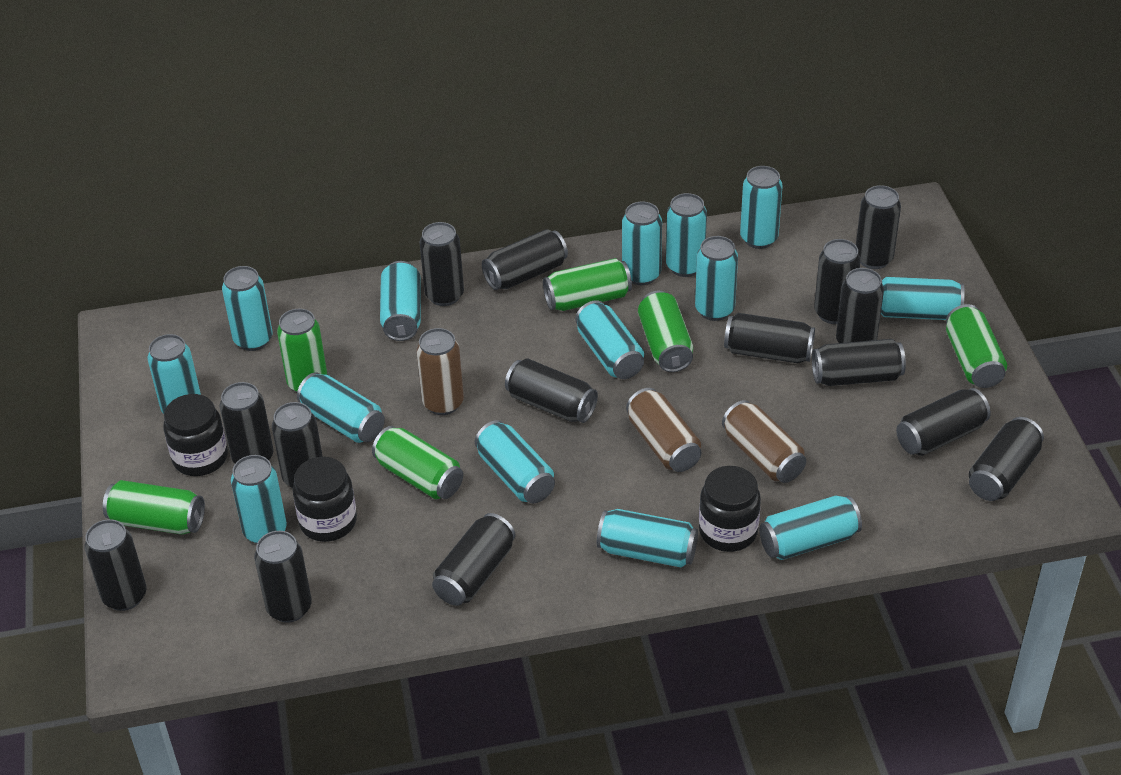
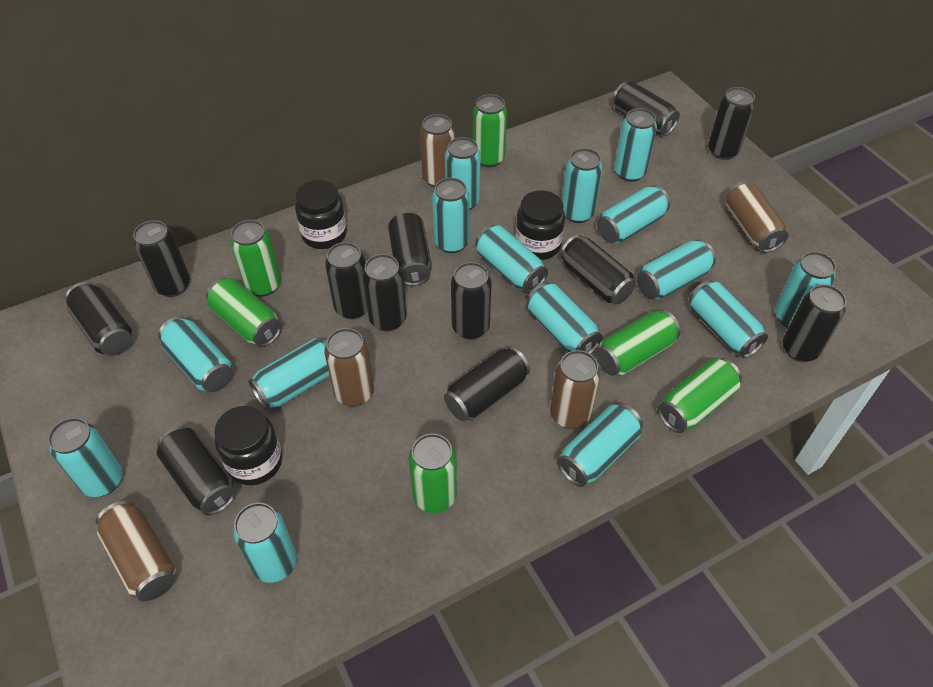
black can: [84,519,147,611] [220,382,274,463] [254,531,312,623] [272,402,323,488] [420,222,464,306] [432,513,516,606] [482,229,568,290] [505,358,598,423] [724,313,815,363] [812,339,906,386] [814,239,861,324] [836,268,884,343] [856,185,901,269] [896,388,991,456] [969,417,1044,501] = 15 -> [65,282,133,356] [133,220,190,297] [157,426,236,516] [325,242,368,319] [363,254,407,331] [388,211,432,286] [444,346,530,421] [451,262,492,340] [560,234,636,304] [612,82,680,136] [708,87,755,160] [783,284,846,362] = 12
brown can: [416,328,464,415] [626,388,701,472] [722,400,806,483] = 3 -> [96,501,176,601] [324,328,374,407] [420,114,455,187] [550,350,600,429] [726,181,788,253] = 5
turquoise can: [148,334,201,414] [222,266,273,351] [231,455,287,544] [297,372,385,443] [380,261,421,341] [475,420,555,503] [575,300,644,379] [597,509,698,568] [622,202,662,285] [666,193,707,277] [695,236,738,321] [740,166,783,249] [759,496,862,560] [881,277,965,320] = 14 -> [48,418,123,497] [158,316,232,392] [233,503,297,583] [248,338,329,410] [432,178,469,253] [445,137,481,210] [475,225,548,293] [527,282,603,354] [557,403,643,487] [562,148,603,223] [597,185,670,244] [614,108,657,182] [637,239,716,299] [689,280,768,358] [775,252,836,327] = 15

